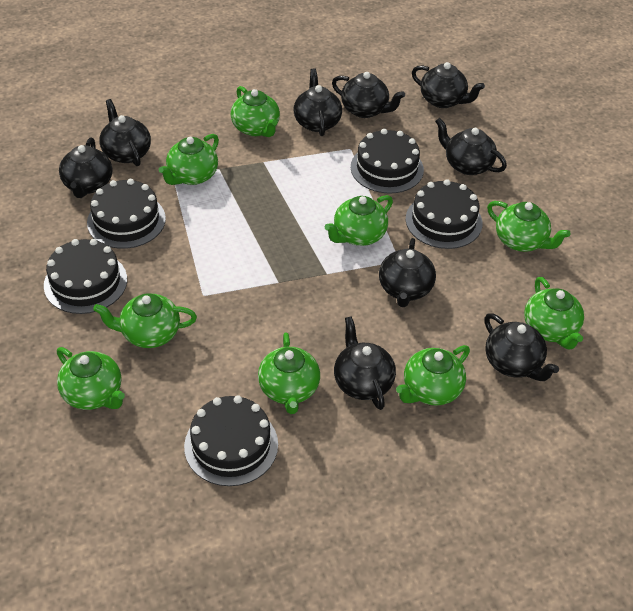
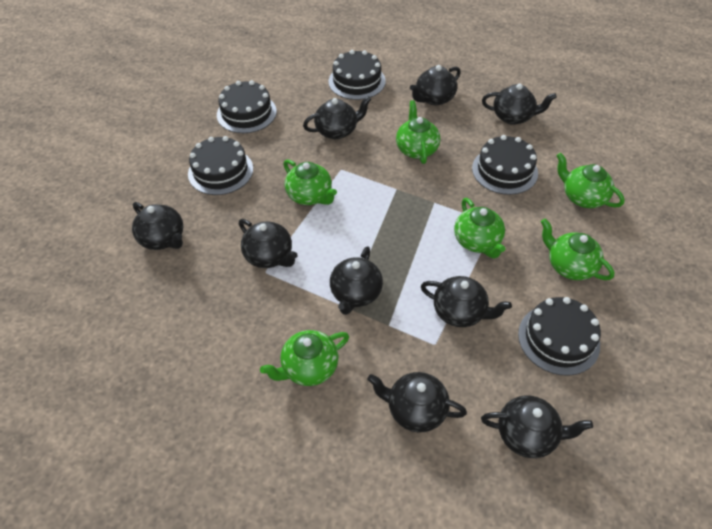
green teapot: [57,347,125,410] [93,293,197,348] [159,134,219,185] [231,86,280,137] [258,332,320,414] [325,195,393,246] [396,345,470,406] [487,201,571,252] [524,277,584,350] = 9 -> [260,330,349,386] [283,159,337,205] [396,100,440,164] [454,198,505,258] [541,219,614,280] [556,153,625,208] = 6

